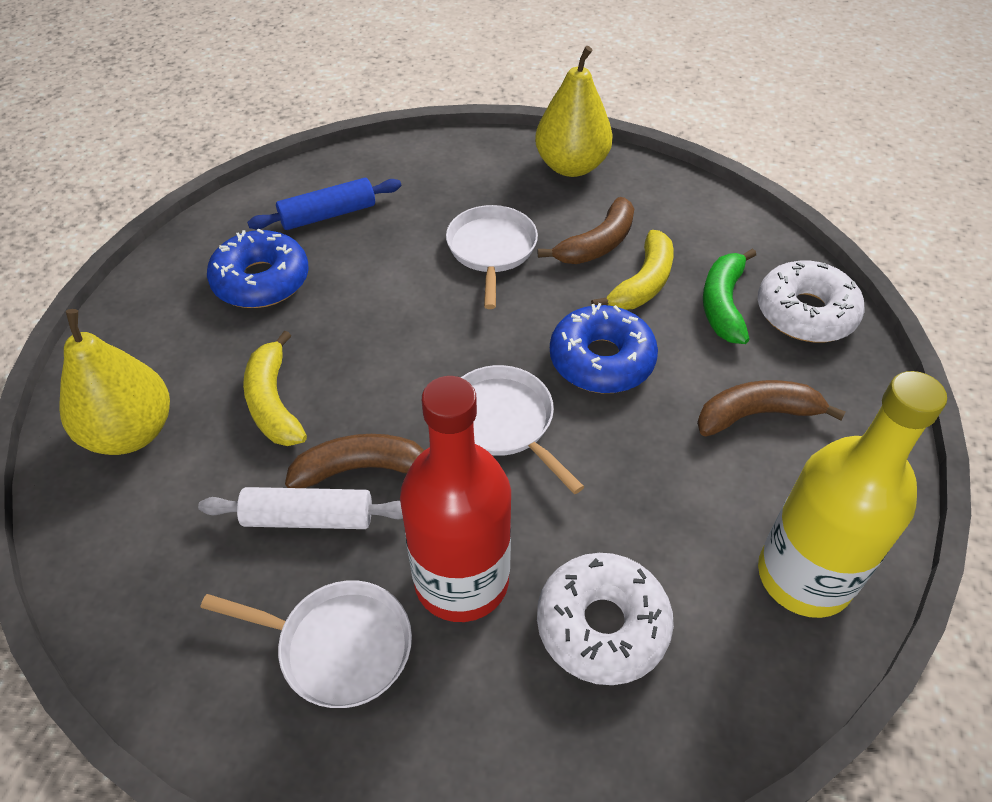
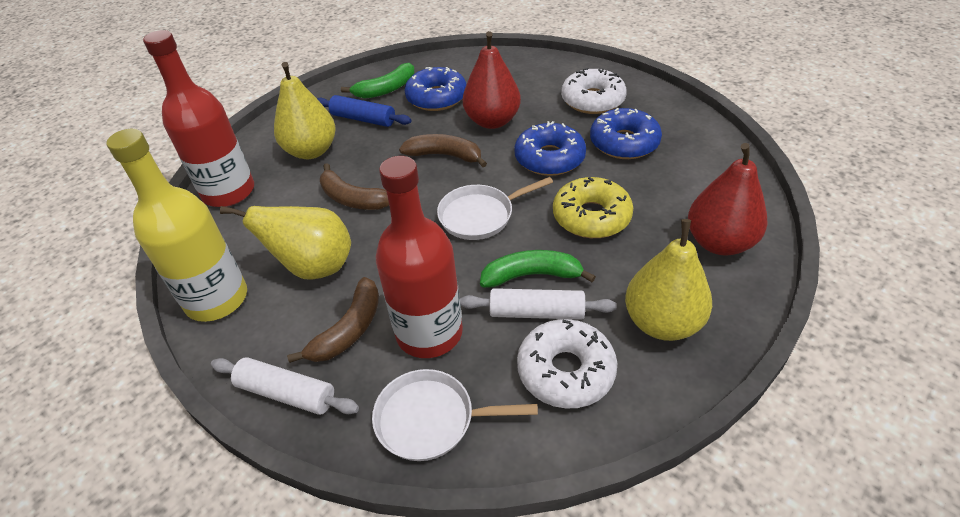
blue donut: [207,229,309,308] [550,303,658,393] = 2 -> [405,67,467,111] [514,121,586,176] [590,108,662,159] = 3
green banana: [703,248,756,344] = 1 -> [341,63,415,99] [480,250,596,288] = 2
red bottle: [400,376,511,622] = 1 -> [143,30,254,207] [376,156,463,358] = 2
red pear: none = 0 -> [463,31,521,129] [688,143,767,256] = 2
white pan: [200,580,412,708] [446,205,538,309] [461,365,584,494] = 3 -> [372,369,538,461] [437,177,553,240] = 2
white rolling pin: [198,487,403,529] = 1 -> [211,357,359,415] [460,288,617,320] = 2
yellow banana: [243,330,307,446] [591,230,674,310] = 2 -> none = 0
yellow donut: none = 0 -> [553,177,633,238] = 1
yellow pear: [60,309,170,455] [535,46,613,177] = 2 -> [220,206,351,280] [274,62,336,159] [625,219,712,341] = 3

